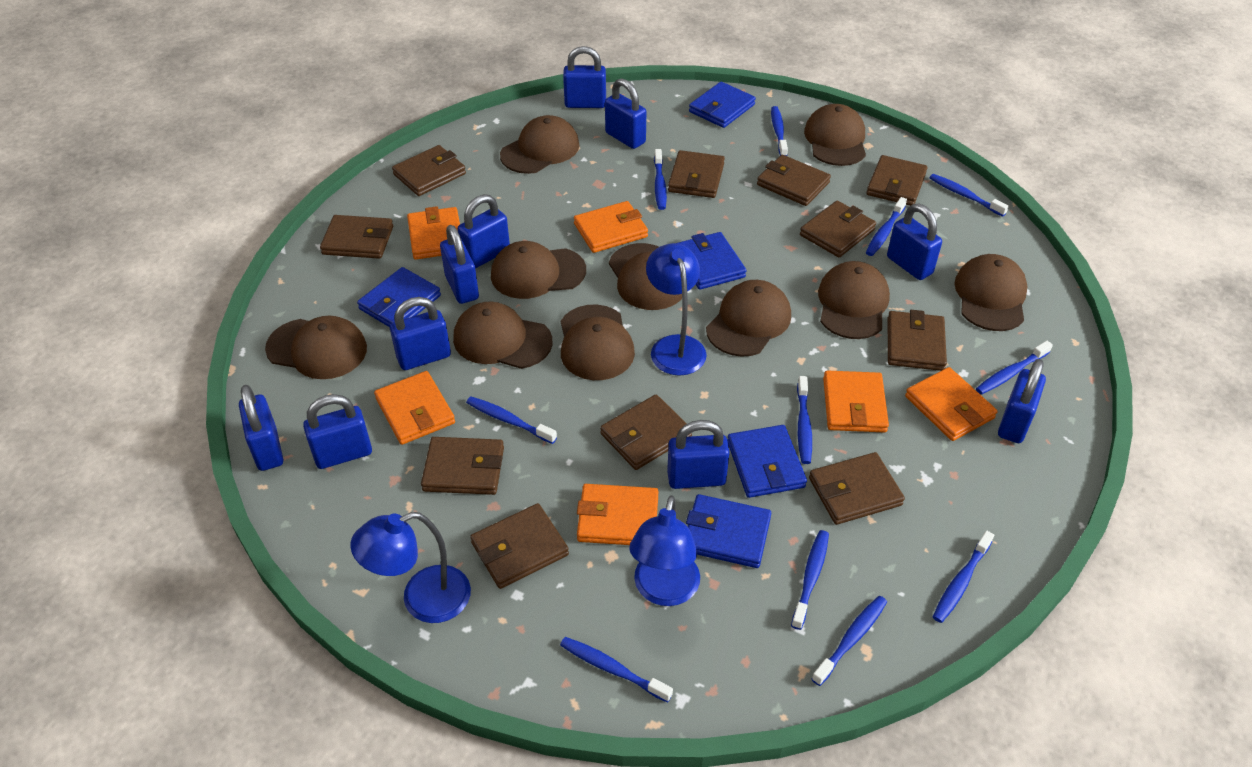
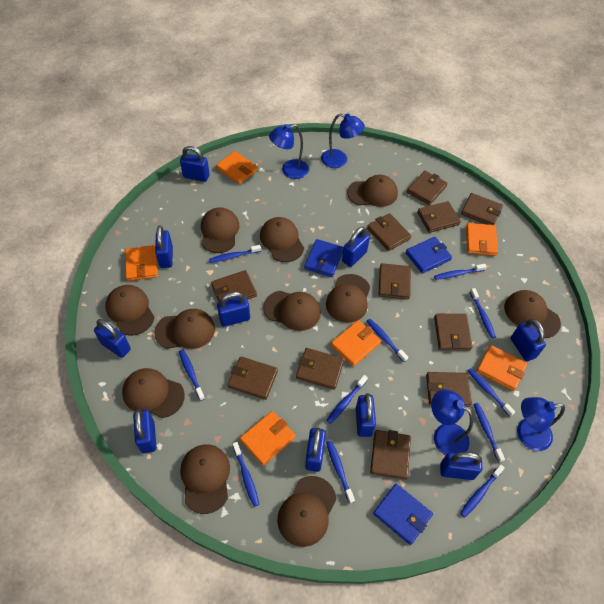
blue lamp: [350,512,471,623] [629,495,700,606] [646,243,707,376] = 3 -> [269,124,309,179] [321,113,365,168] [431,389,473,455] [517,397,565,451] = 4
blue wallet: [357,267,441,327] [677,232,746,290] [686,494,771,568] [689,82,756,128] [727,425,807,498] = 5 -> [304,239,344,277] [373,484,433,545] [406,237,452,274] = 3
brown cap: [265,315,367,379] [453,301,553,369] [491,241,586,299] [500,115,579,174] [561,305,635,380] [609,243,682,310] [706,280,791,357] [804,104,866,166] [818,261,890,339] [954,254,1027,331] = 10 -> [105,285,154,336] [122,368,185,418] [154,309,215,349] [180,444,230,514] [201,207,240,253] [260,217,304,262] [263,291,321,331] [277,476,337,547] [326,274,370,323] [347,175,398,207] [504,290,561,338] = 11

